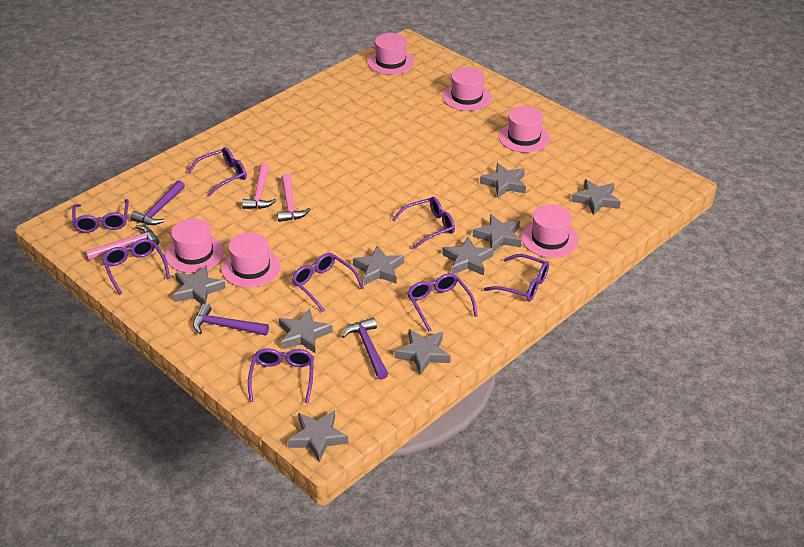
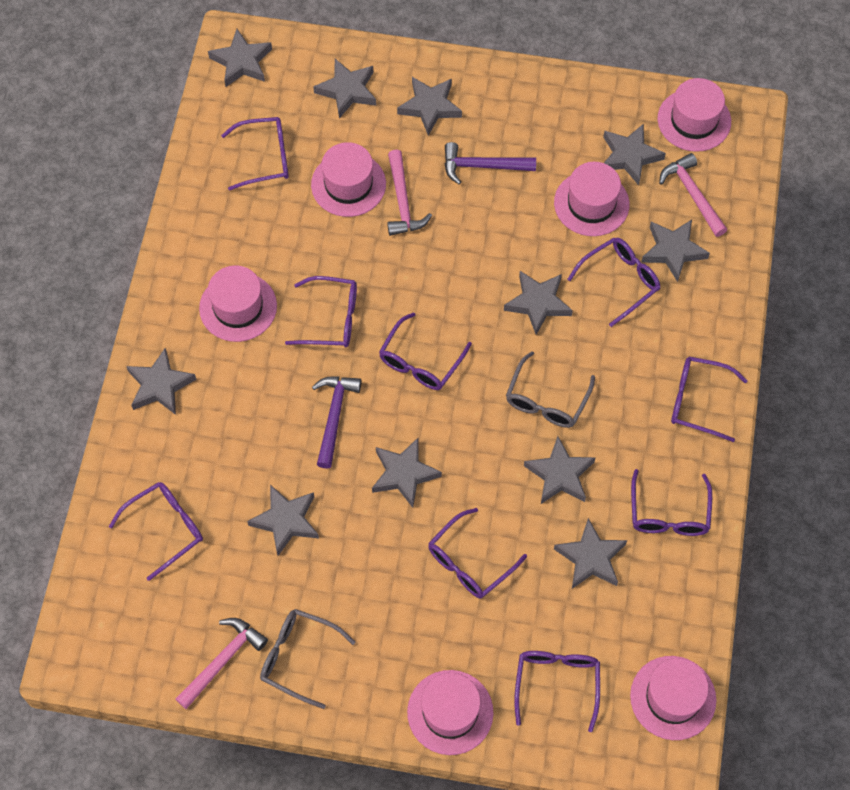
grey glasses: none = 0 -> [260,609,356,709] [506,351,595,428] = 2
grey star: [173,265,226,304] [279,308,333,353] [287,410,349,462] [353,245,404,285] [394,329,451,375] [442,237,494,276] [473,214,521,251] [480,163,526,198] [571,179,621,216] = 9 -> [126,348,196,415] [208,29,272,87] [247,485,319,556] [313,59,376,118] [372,438,442,508] [397,77,462,135] [504,271,573,335] [524,436,596,504] [554,518,627,589] [603,123,666,185] [641,220,710,282] = 11
purple glasses: [72,199,129,233] [102,239,170,295] [187,147,247,197] [248,348,314,403] [292,253,364,312] [392,197,455,249] [407,273,478,332] [484,254,549,301] = 8 -> [109,482,203,581] [221,117,289,191] [285,276,357,347] [379,312,472,390] [428,508,527,599] [514,651,600,732] [567,238,660,327] [631,469,712,536] [671,357,748,442] = 9
purple hammer: [130,180,185,225] [193,304,269,336] [342,318,388,380] = 3 -> [312,376,362,469] [445,142,536,185] = 2

